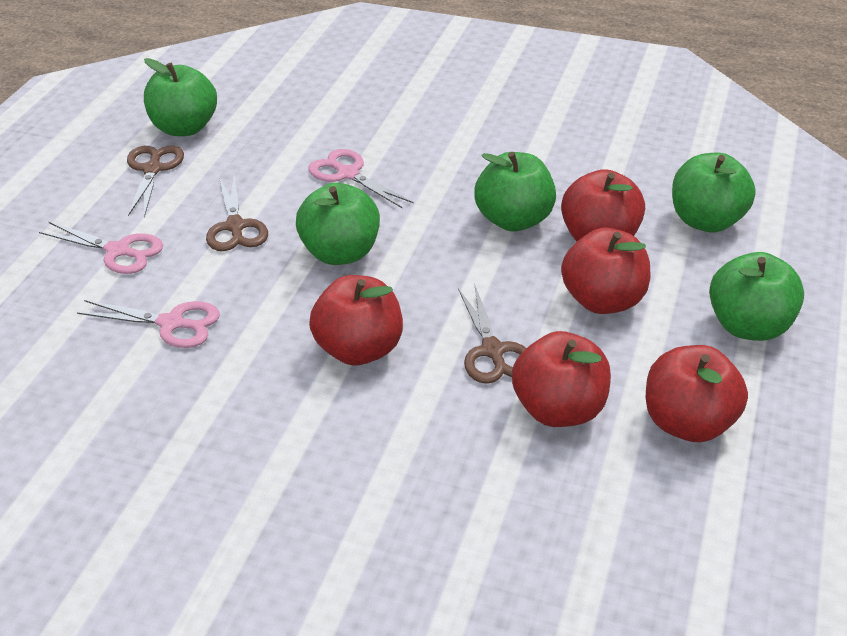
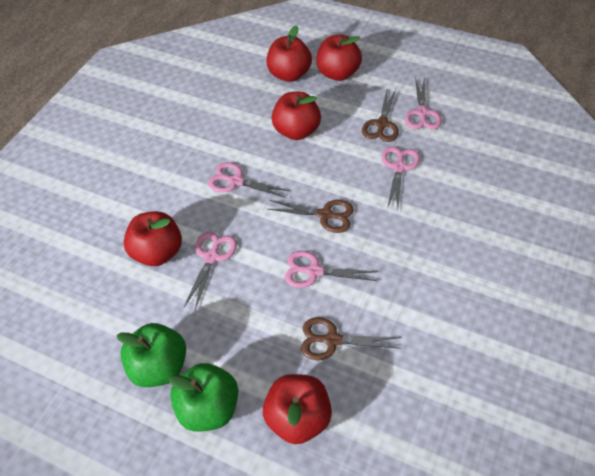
green apple: [144,58,217,136] [296,183,380,265] [474,152,556,232] [672,153,756,232] [709,252,804,341] = 5 -> [116,323,186,387] [168,363,239,432] = 2
pink scissors: [39,222,163,274] [77,300,220,348] [308,149,414,209] = 3 -> [184,232,237,310] [208,162,290,198] [284,251,378,288] [382,146,420,210] [405,76,442,130] = 5

